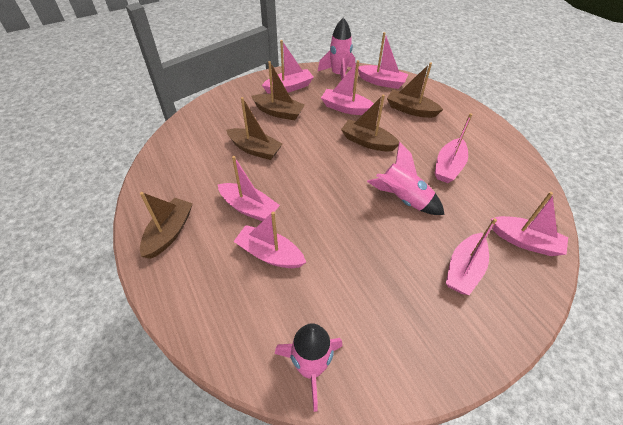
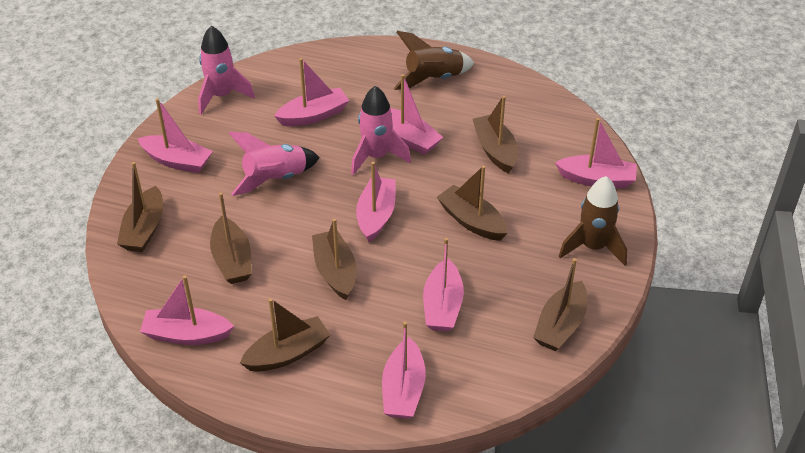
brown boat: [140,192,193,259] [226,97,282,160] [251,61,305,120] [341,95,399,151] [387,63,443,118] = 5 -> [117,162,163,252] [210,192,252,284] [240,298,330,372] [312,218,356,300] [437,166,508,241] [473,96,518,173] [533,258,587,351] = 7
brown rocket: none = 0 -> [394,31,474,90] [559,176,627,266] = 2

